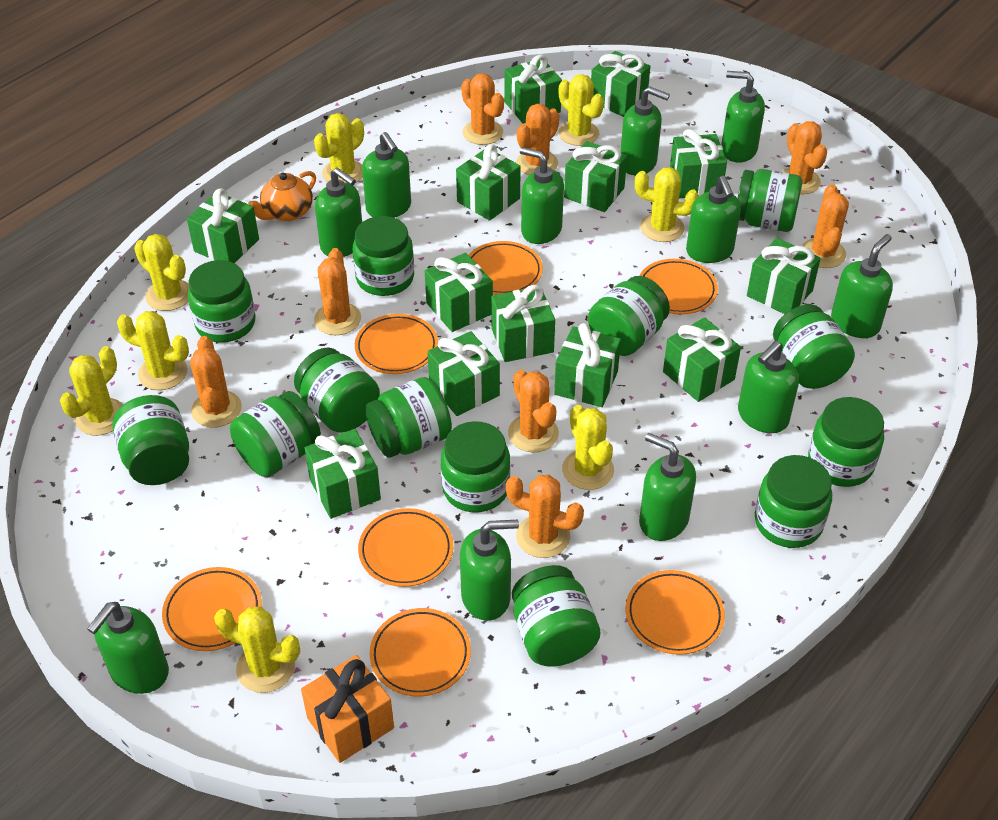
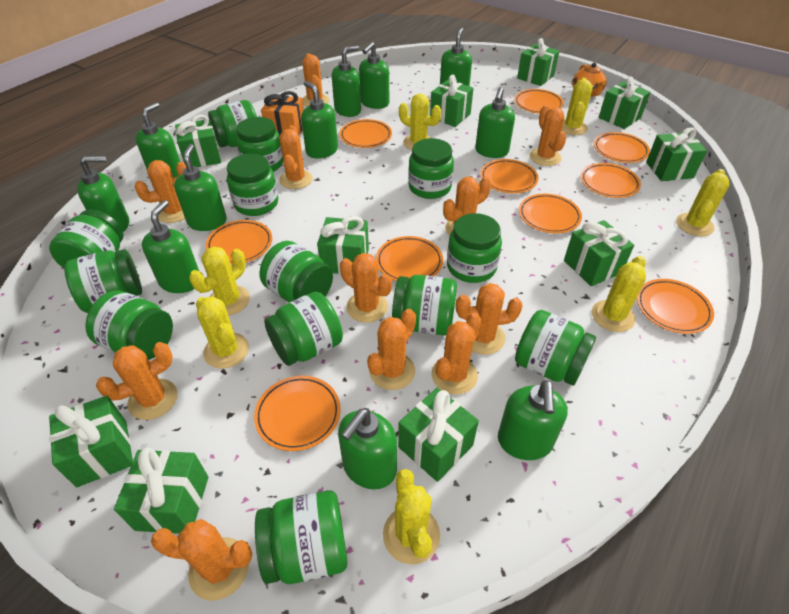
green gift: [187,188,259,263] [305,429,381,519] [425,253,493,332] [427,331,500,416] [456,144,521,221] [491,285,555,362] [504,55,562,124] [554,323,621,407] [564,141,627,212] [591,51,651,117] [663,317,741,402] [670,129,727,198] [747,238,821,314] = 13 -> [49,396,133,487] [114,448,208,534] [175,115,221,167] [317,216,369,274] [398,388,479,482] [430,75,474,127] [517,38,559,86] [564,220,634,286] [599,77,650,129] [646,128,707,181] = 10
orange cactus: [190,336,242,428] [314,248,361,335] [461,73,504,145] [506,475,584,558] [508,370,559,452] [516,104,559,175] [781,121,827,194] [802,184,849,268] = 8 -> [96,342,178,420] [135,160,186,223] [151,519,252,601] [279,125,313,189] [302,53,329,107] [340,253,392,323] [367,309,416,390] [431,313,482,395] [443,177,491,236] [456,283,523,355] [530,105,567,166] = 11
orange plate: [162,567,262,651] [355,314,438,374] [358,508,453,587] [370,608,471,696] [469,241,543,295] [626,570,725,655] [639,259,718,315] = 7 -> [206,220,272,264] [254,376,341,451] [339,119,392,148] [376,236,443,281] [480,159,539,193] [514,89,564,114] [519,194,582,233] [581,163,641,198] [594,132,650,163] [637,279,714,334] = 10
yellow cactus: [60,346,123,436] [117,311,189,390] [134,234,189,311] [214,607,300,693] [314,113,364,183] [558,74,604,146] [562,405,614,490] [635,167,699,242] = 8 -> [189,247,250,316] [196,296,249,368] [383,469,440,565] [399,94,441,150] [561,78,593,135] [592,256,646,332] [676,169,730,236] = 7

